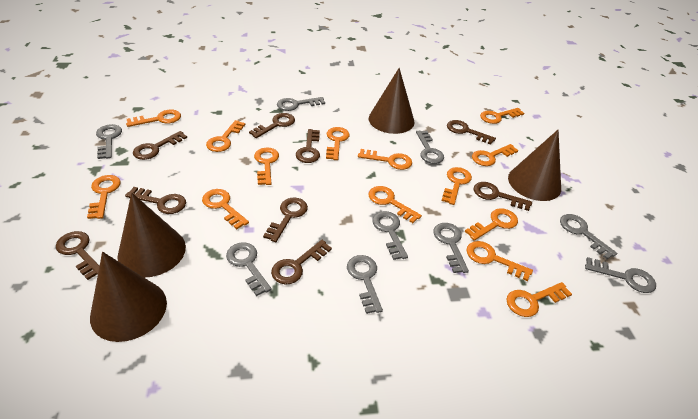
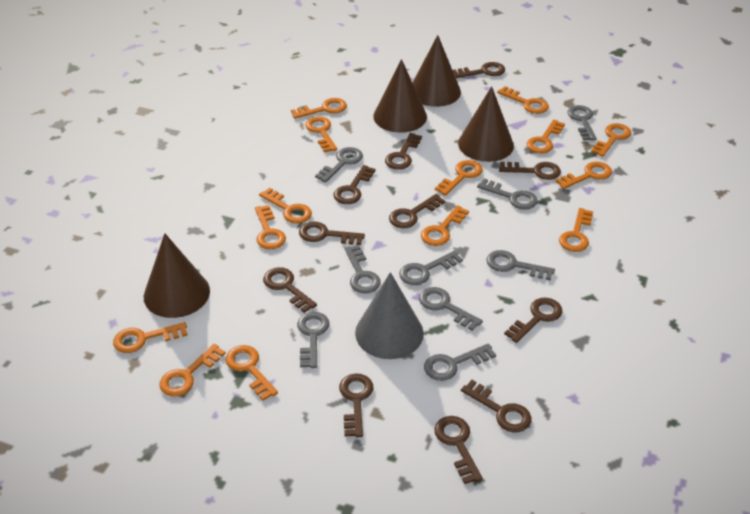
brown key: [56,231,99,280] [125,187,186,214] [133,131,187,160] [249,113,295,138] [263,197,308,242] [271,240,332,285] [296,129,320,163] [447,120,496,145] [474,182,532,211] = 9 -> [263,267,317,313] [299,221,365,245] [333,165,375,204] [339,373,374,437] [385,133,422,170] [389,194,445,228] [434,416,483,484] [453,62,505,78] [461,380,532,433] [499,162,561,180] [504,298,563,343] = 11
grey cone: none = 0 -> [355,272,424,359] = 1

